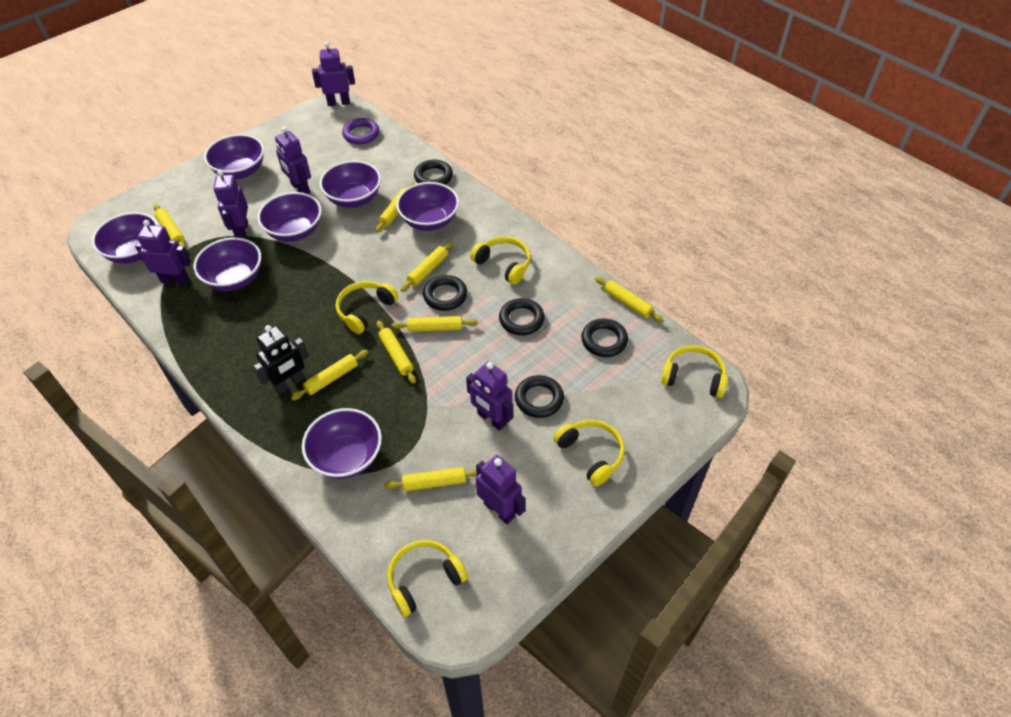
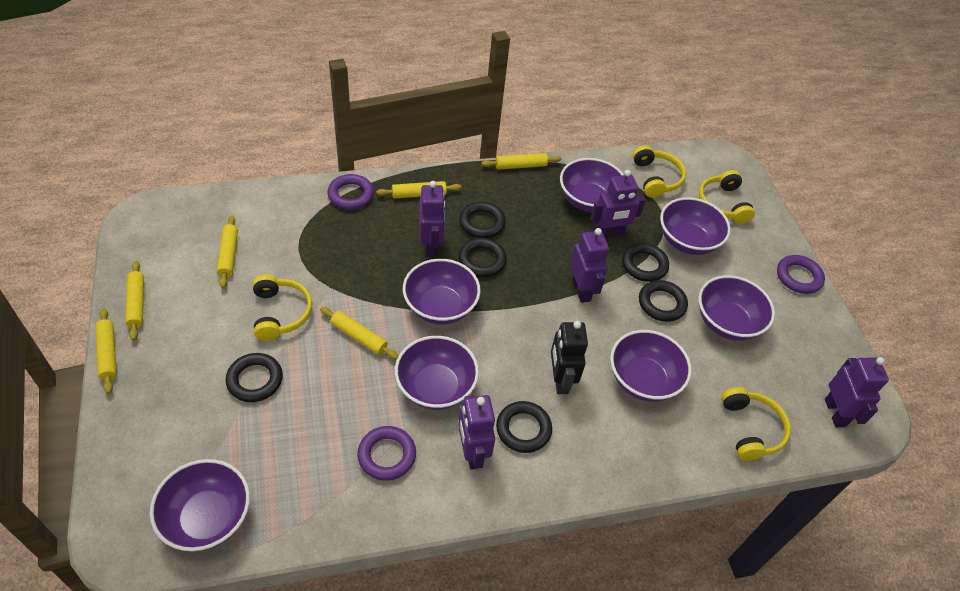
black ring: [414,160,453,185] [423,275,467,311] [499,298,545,335] [515,375,564,418] [581,319,628,357] = 5 -> [226,353,283,402] [459,202,506,238] [459,238,507,277] [496,401,552,453] [622,243,669,282] [639,280,688,322] = 6
purple ring: [342,118,379,144] = 1 -> [328,174,374,210] [357,426,416,481] [777,255,825,294] = 3
purple robot: [135,220,191,285] [214,170,248,239] [275,127,311,194] [312,42,355,106] [466,362,513,431] [476,455,526,524] = 6 -> [419,181,445,257] [458,395,495,469] [570,228,609,303] [591,170,646,238] [825,357,889,427] = 5
yellow headphones: [336,281,398,334] [387,540,468,617] [470,237,531,285] [553,420,625,486] [661,345,728,398] = 5 -> [253,275,312,341] [633,145,686,198] [699,170,755,224] [721,387,791,461] = 4
yellow rolling pin: [153,204,186,249] [291,350,369,400] [375,183,414,233] [377,321,416,384] [384,467,477,491] [391,316,478,332] [400,241,453,292] [595,277,663,322] = 8 -> [95,308,117,394] [125,261,144,340] [217,215,238,288] [320,307,398,360] [376,181,462,199] [481,153,561,170] = 6

